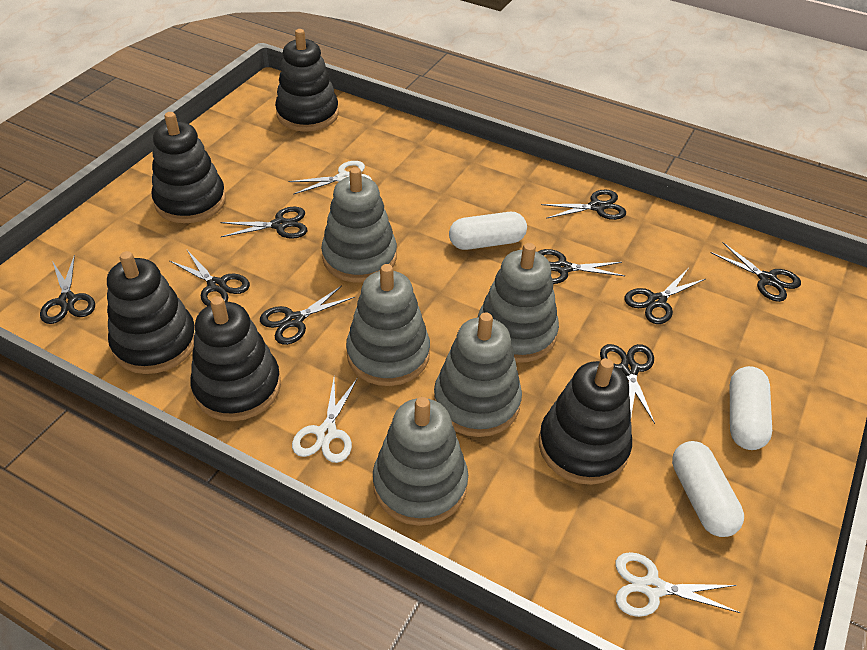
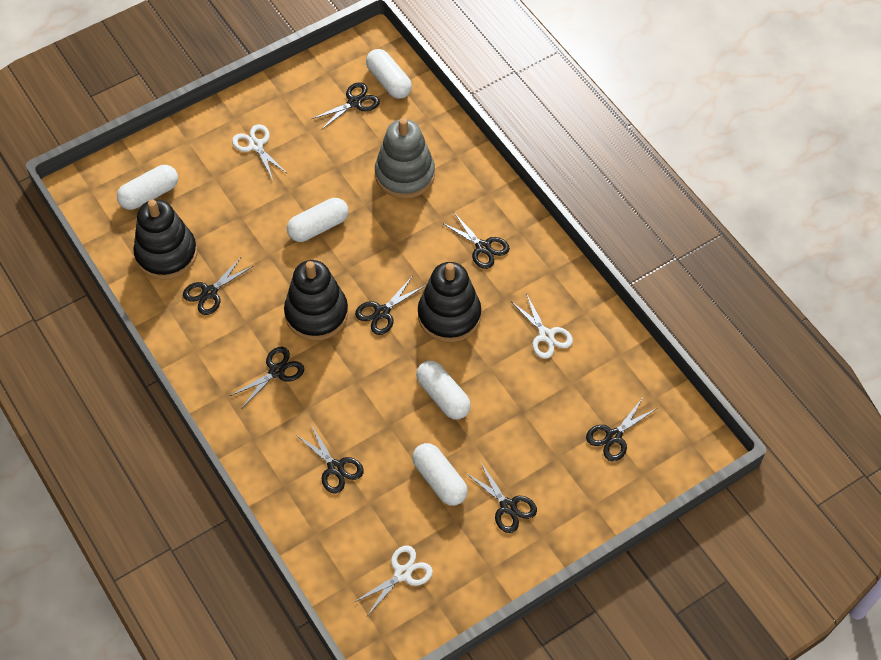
black scissors: [40,255,95,324] [170,250,250,306] [220,207,307,239] [260,285,355,345] [538,249,625,284] [541,189,626,220] [600,344,655,424] [624,269,706,324] [711,243,801,302] = 9 -> [183,256,253,315] [230,347,304,409] [296,424,364,494] [311,82,380,130] [355,277,425,335] [442,213,510,269] [466,461,537,533] [586,399,657,461] = 8
black stacking toy: [107,251,195,374] [152,112,226,223] [190,296,281,421] [275,29,339,132] [539,358,632,485] = 5 -> [133,199,197,280] [284,260,348,341] [418,262,481,342] = 3
grey stacking toy: [321,167,397,283] [346,264,430,386] [373,397,468,526] [434,312,522,437] [478,243,559,363] = 5 -> [375,118,435,199] = 1
white capsule: [449,212,527,250] [672,441,744,537] [730,366,772,450] = 3 -> [117,165,178,210] [287,198,348,242] [366,49,412,99] [412,443,468,506] [416,361,471,419] = 5

